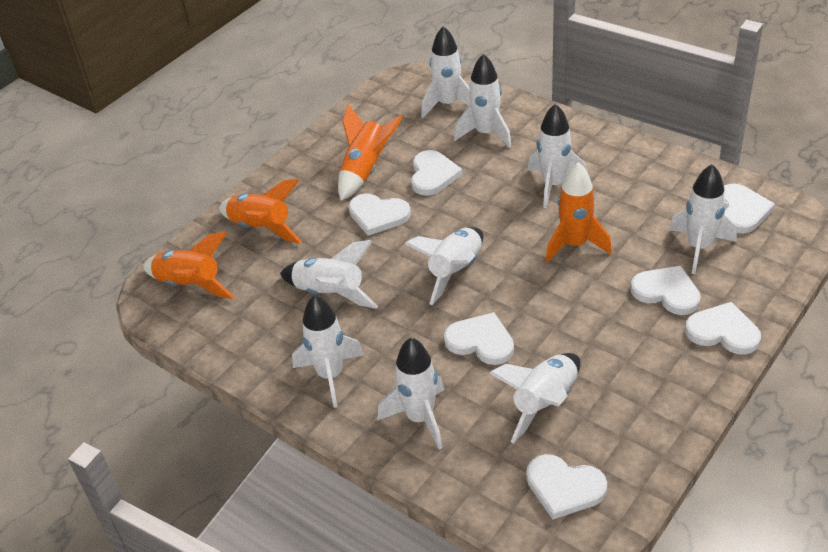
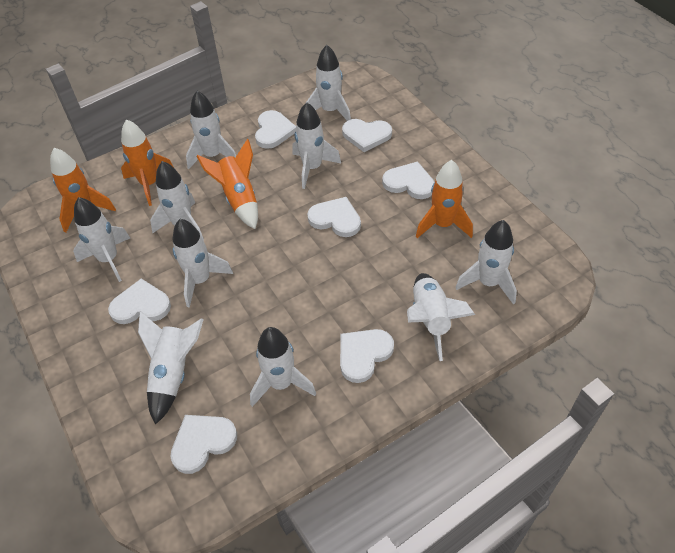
white rocket: [280,240,378,309] [292,295,364,408] [377,337,444,449] [405,227,483,305] [421,26,470,118] [454,54,512,148] [490,353,581,443] [528,103,587,208] [669,164,737,274] = 9 -> [73,197,130,282] [138,312,204,425] [150,161,204,241] [173,219,233,308] [186,91,236,169] [250,327,316,407] [293,102,341,189] [307,45,351,121] [407,273,475,361] [455,220,517,305] = 10

